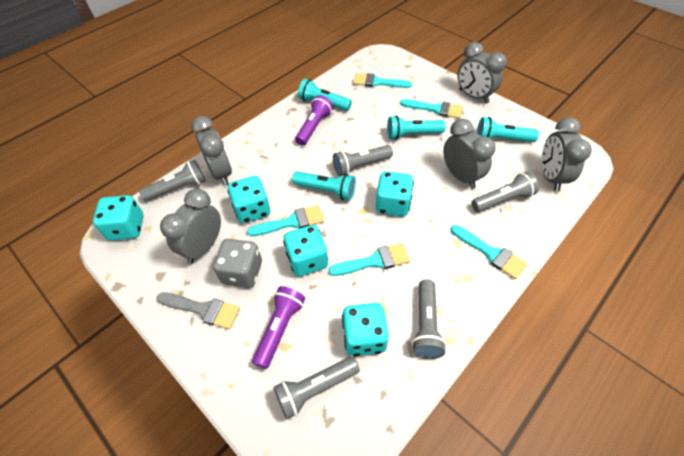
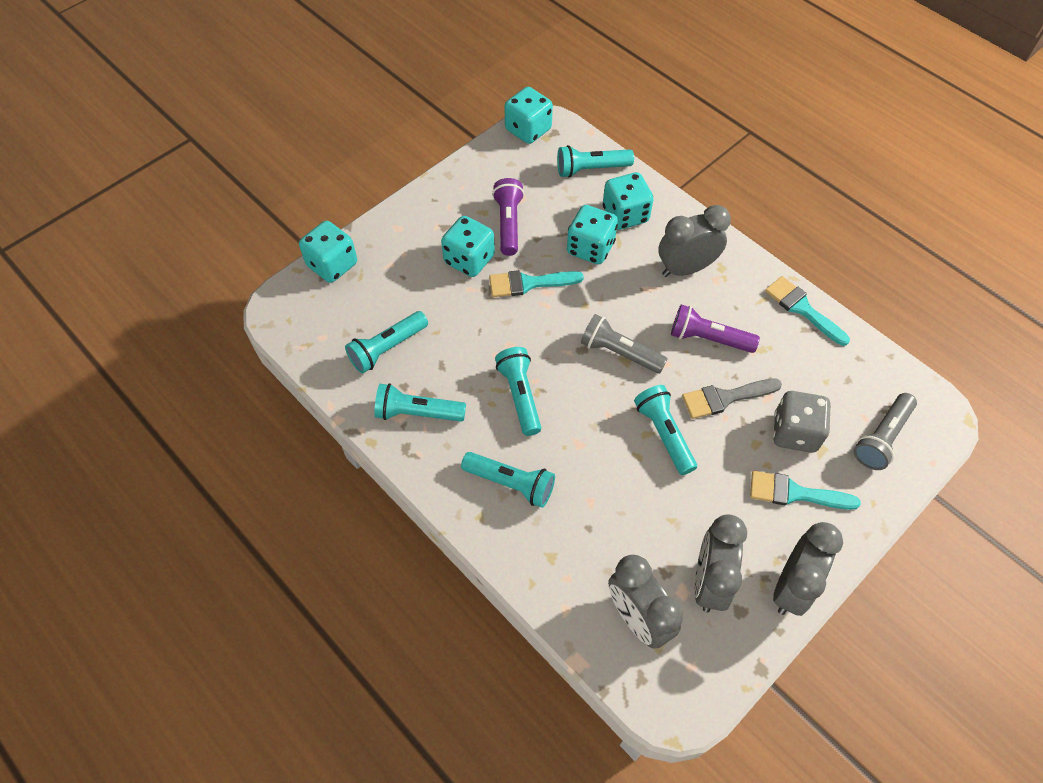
grey clock: [160,189,221,264] [191,116,232,185] [443,119,495,189] [457,42,507,103] [542,117,592,192] = 5 -> [608,555,683,649] [658,205,731,277] [694,514,747,613] [773,522,843,616] = 4
grey flashlight: [139,160,206,201] [274,356,360,419] [333,145,393,176] [412,279,446,359] [471,171,539,212] = 5 -> [581,314,667,374] [854,393,917,470] = 2
turquoise brush: [247,205,324,236] [328,243,410,276] [353,73,412,88] [400,99,463,119] [451,225,528,279] = 5 -> [489,270,584,297] [750,471,861,510] [765,276,850,346] = 3
turquoise flashlight: [292,171,356,200] [298,79,352,111] [387,115,446,140] [477,117,539,142] = 4 -> [345,311,428,373] [374,383,466,422] [461,452,555,508] [495,347,541,436] [557,145,634,178] [634,385,697,475] = 6

